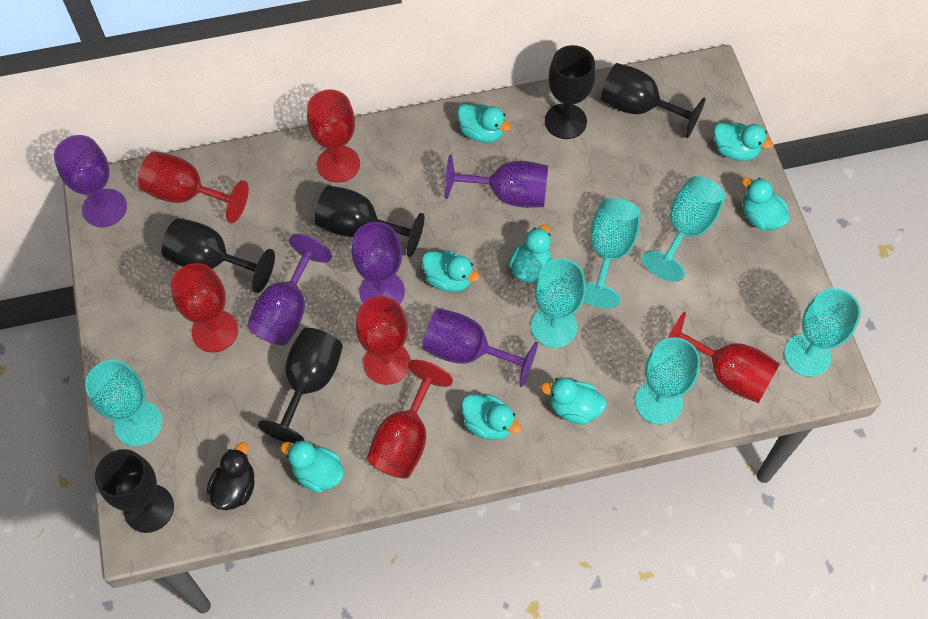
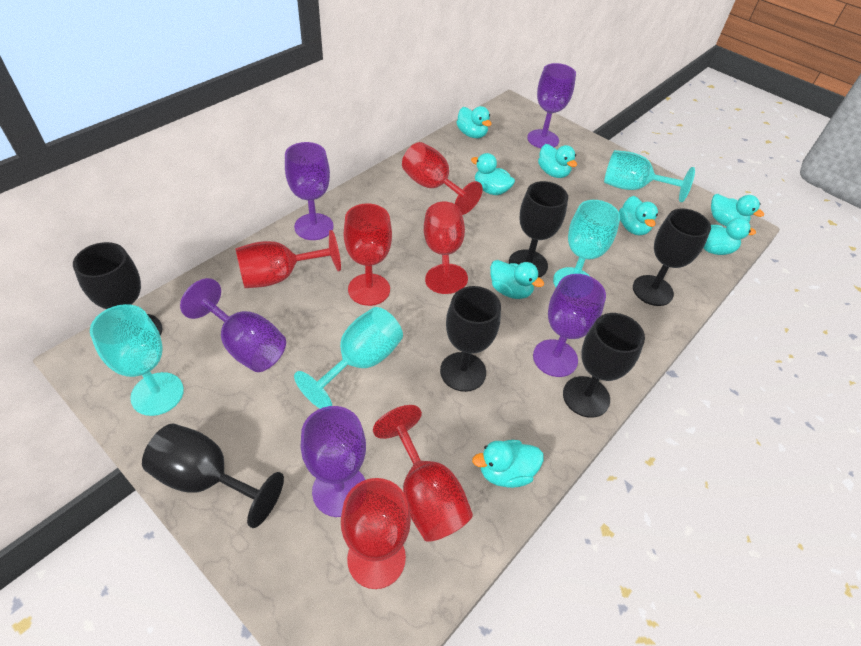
black duck: [207,443,255,510] = 1 -> none = 0
turquoise goblet: [85,360,163,446] [531,258,586,348] [583,198,641,308] [635,337,700,425] [642,176,725,282] [784,288,861,377] = 6 -> [90,304,184,416] [294,307,403,409] [553,200,620,287] [604,150,695,202] = 4

